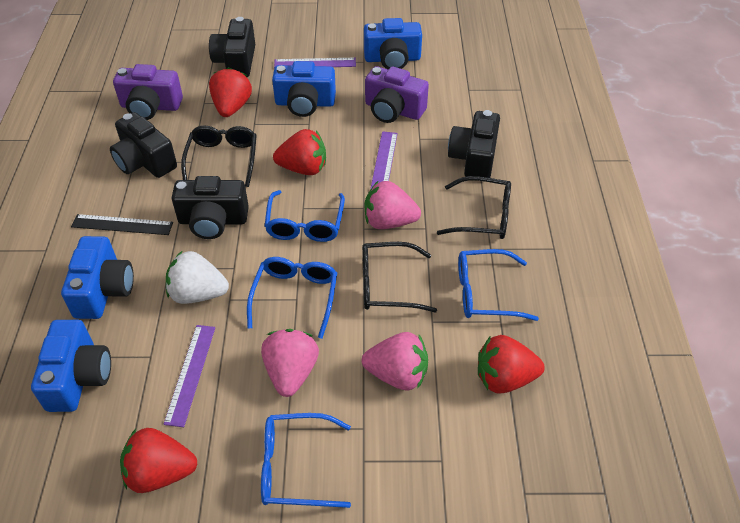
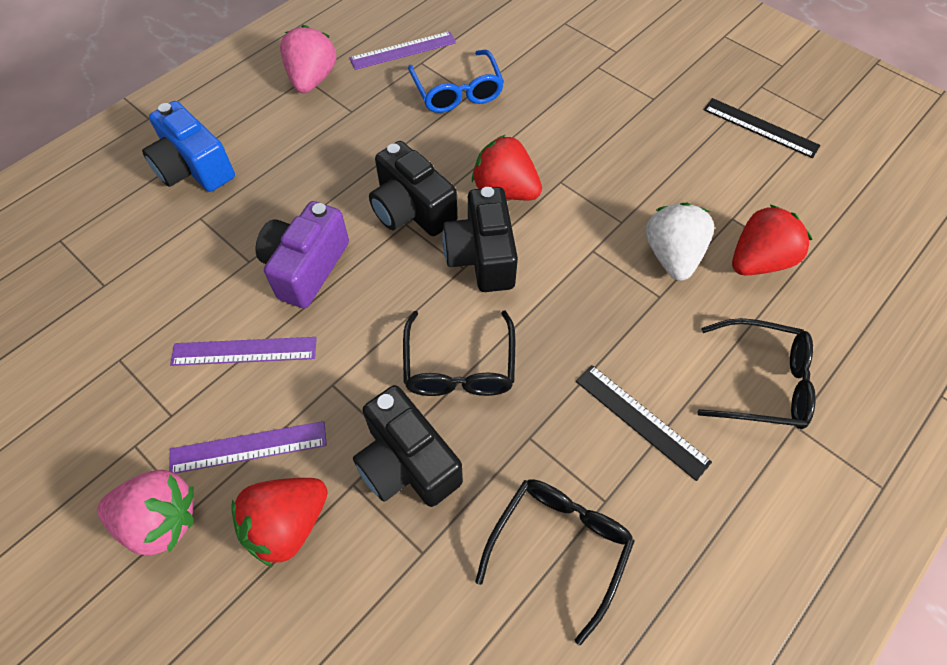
black camera: [110,112,177,178] [172,176,249,239] [209,17,255,77] [448,110,500,178] = 4 -> [353,385,463,507] [369,141,457,236] [442,187,518,292] = 3
black ruler: [71,214,173,235] = 1 -> [576,365,712,481] [704,98,821,158] = 2
blue camera: [31,320,111,412] [61,236,134,319] [272,61,336,117] [364,18,422,69] = 4 -> [142,101,235,192] = 1
blue glasses: [247,257,337,339] [261,413,351,508] [265,190,345,242] [458,249,539,321] = 4 -> [408,50,504,113] = 1
pink strawberry: [261,329,319,397] [362,332,428,390] [365,180,421,229] = 3 -> [97,470,194,556] [280,25,336,93] = 2
purple camera: [113,64,183,120] [365,66,429,123] = 2 -> [255,201,349,308] = 1
red strawberry: [120,428,197,493] [209,67,252,117] [273,129,326,175] [478,335,545,394] = 4 -> [231,478,328,567] [472,135,542,200] [732,204,812,275] = 3

